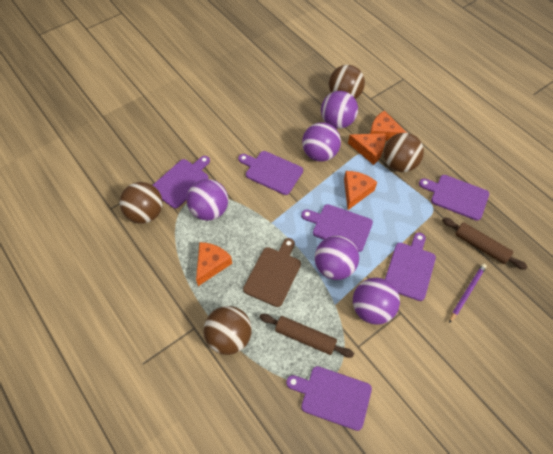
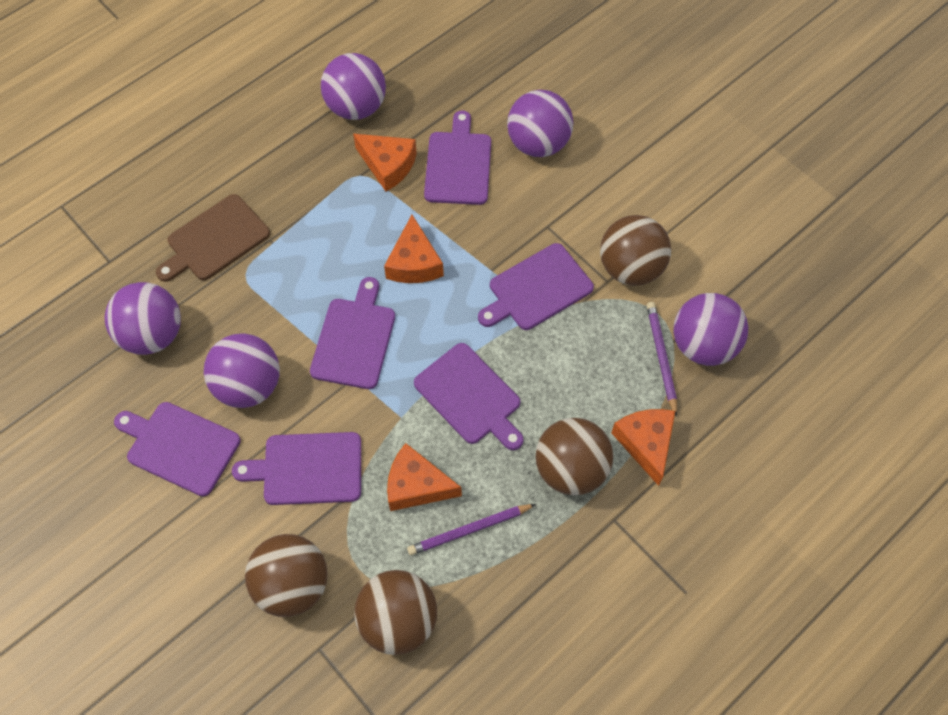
brown rolling pin: [259,314,354,358] [442,217,527,270] = 2 -> none = 0
purple pencil: [449,264,487,323] = 1 -> [407,504,536,555] [647,302,677,417] = 2

